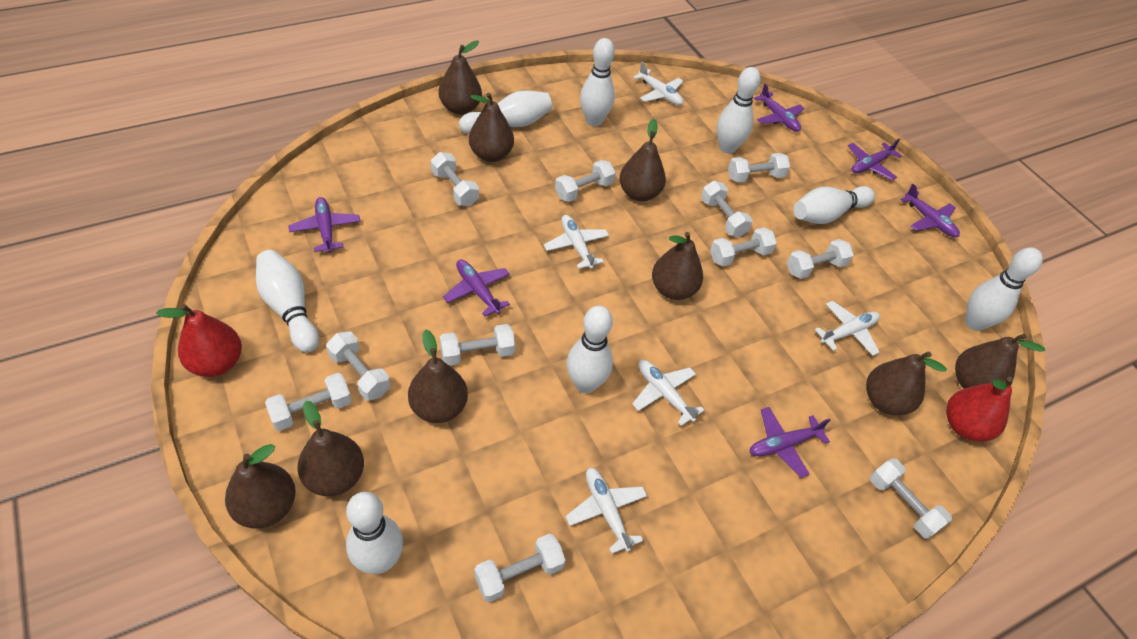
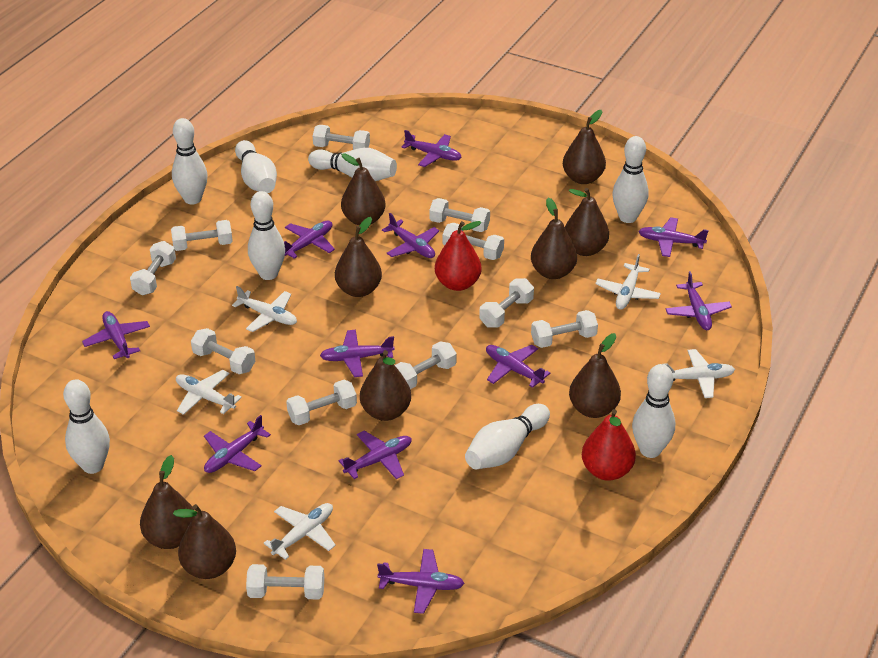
purple plane: [288,197,360,253] [443,259,510,317] [750,407,830,478] [754,84,805,132] [848,139,902,180] [900,184,960,237] = 6 -> [82,311,150,359] [204,415,271,473] [284,221,335,259] [320,330,395,377] [338,431,412,479] [377,549,465,614] [382,213,439,258] [401,130,462,167] [486,345,550,388] [638,217,709,257] [666,271,732,330] = 11

